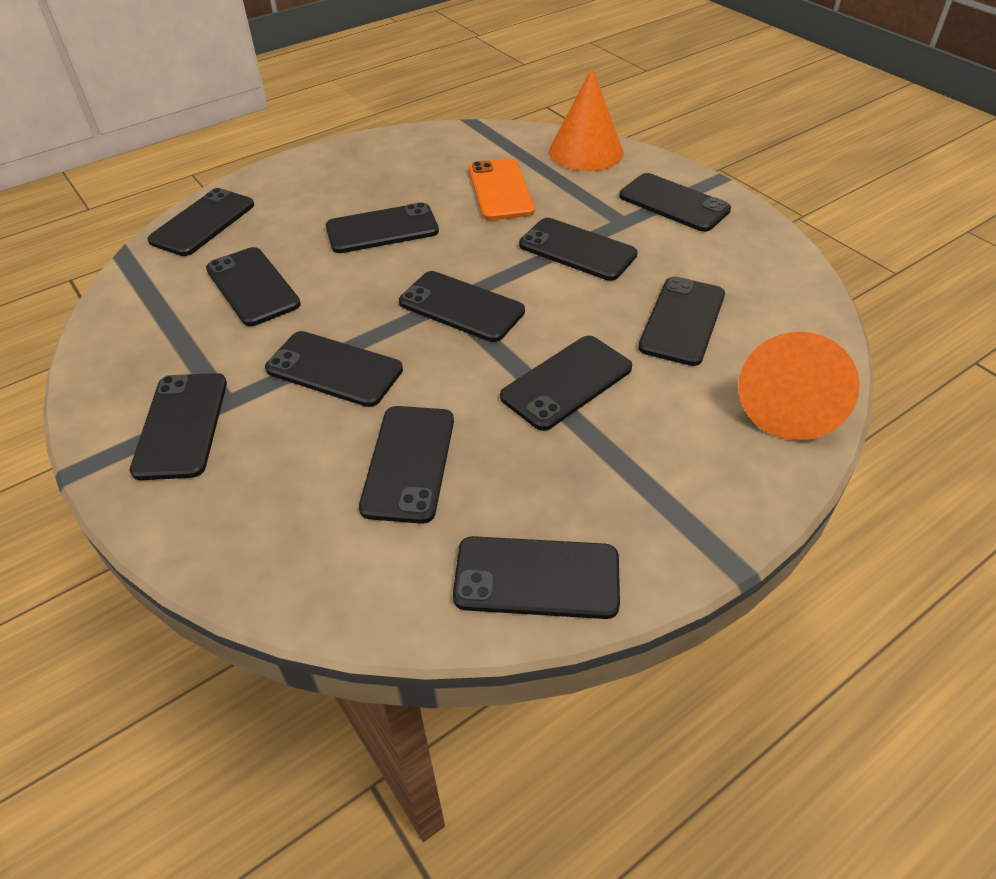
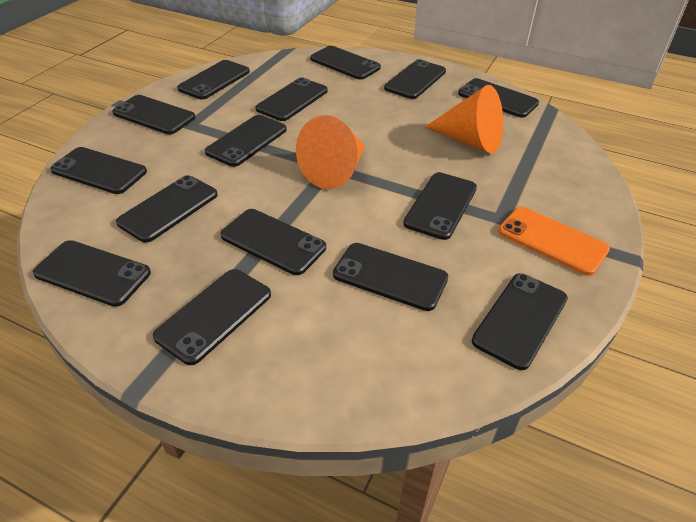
black phone: [130,373,227,480] [147,188,254,256] [206,247,301,326] [265,331,403,407] [326,202,439,253] [359,406,454,524] [399,271,525,342] [453,536,620,619] [500,336,632,431] [519,218,638,281] [619,173,731,232] [638,276,725,366] = 12 -> [33,240,151,307] [50,147,147,194] [112,95,195,134] [116,175,218,243] [153,269,271,365] [177,60,250,99] [205,115,287,167] [220,209,326,275] [256,77,328,121] [310,46,381,80] [333,243,448,311] [384,59,446,99] [403,172,477,240] [458,78,539,118] [472,273,568,370] = 15

